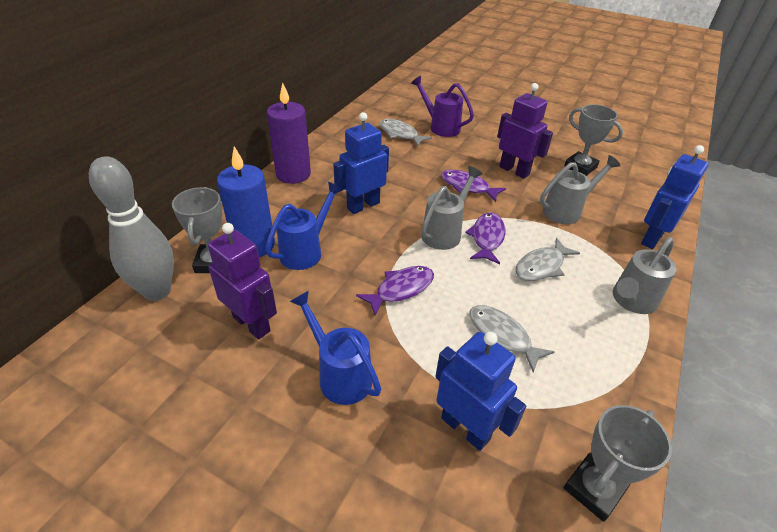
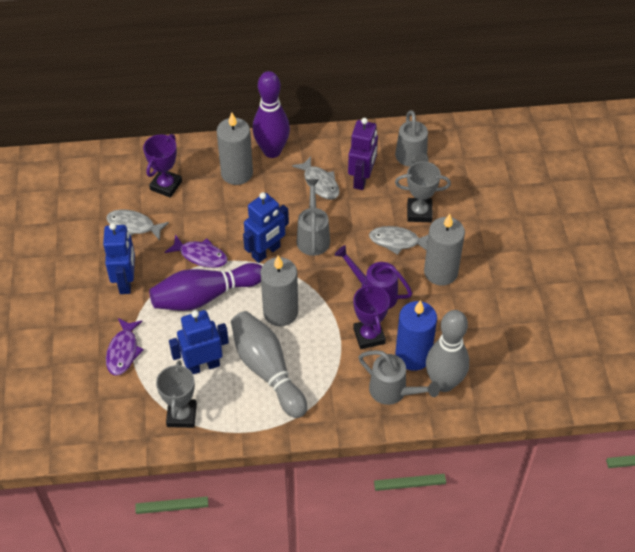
blue watering can: [265,182,343,270] [289,290,381,405] = 2 -> none = 0
grey bowling pin: [89,156,174,301] = 1 -> [231,311,307,418] [426,310,469,392] = 2
grey candle: none = 0 -> [217,112,253,185] [260,256,298,326] [424,214,465,286] = 3
grey trophy: [172,187,222,273] [563,405,672,522] [564,104,623,176] = 3 -> [156,360,197,428] [395,161,451,222] = 2
purple bowling pin: none = 0 -> [149,263,262,311] [253,71,290,158] = 2
purple candle: [267,83,311,184] = 1 -> none = 0
purple fish: [356,266,434,316] [441,170,506,202] [465,213,506,264] = 3 -> [106,318,144,376] [165,234,228,268] = 2
purple robot: [208,223,277,339] [497,83,553,179] = 2 -> [348,118,378,190] = 1
purple trophy: none = 0 -> [143,134,182,198] [353,282,390,349] = 2

